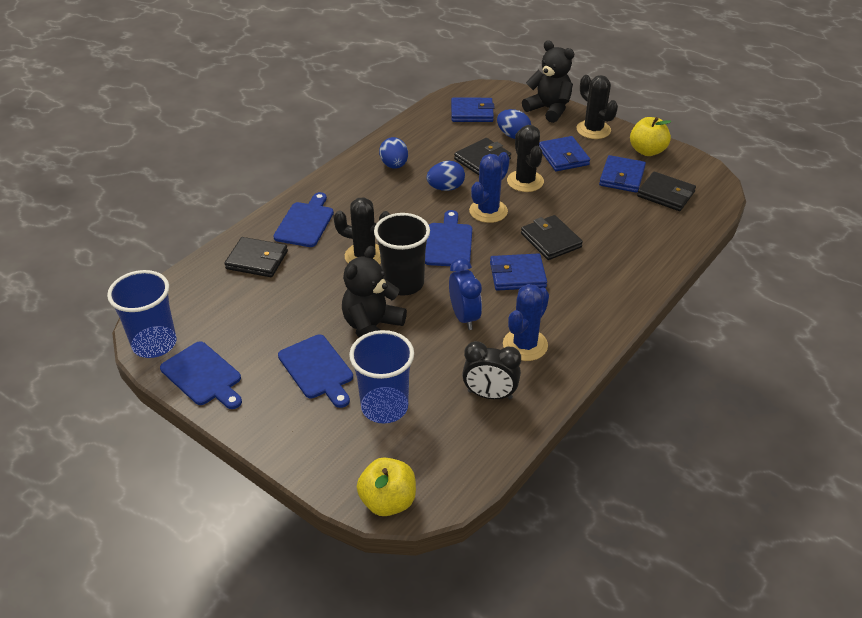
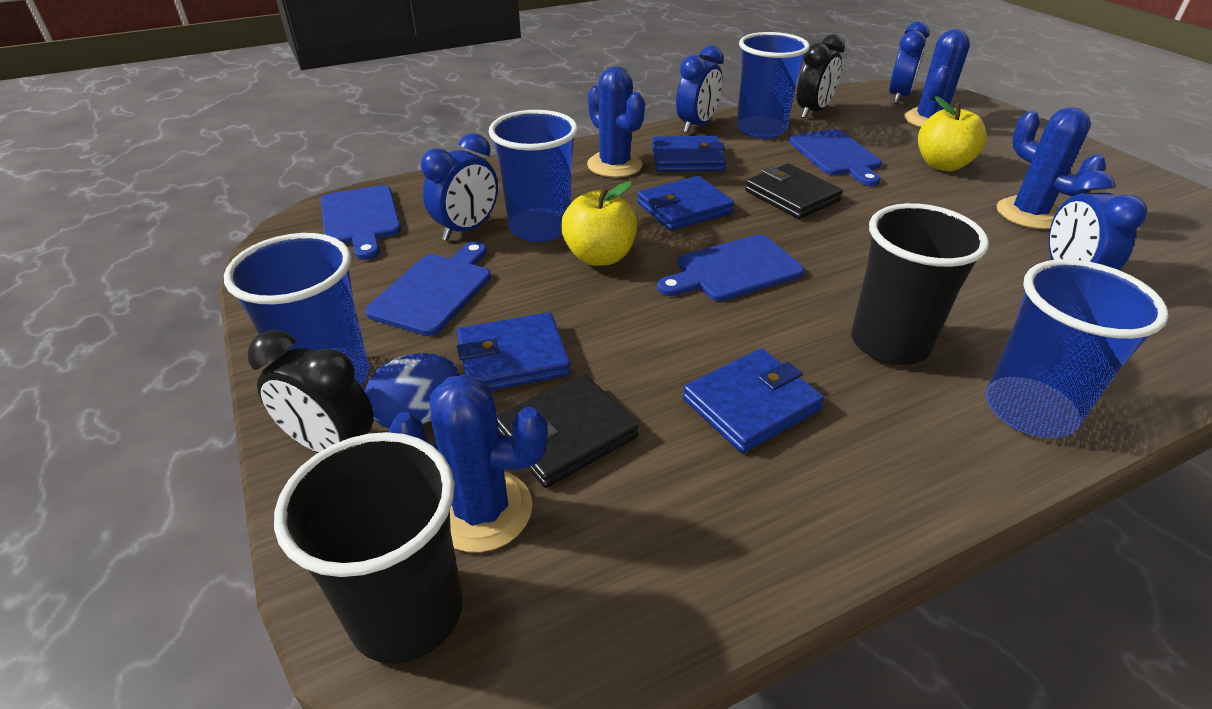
black cactus: [333,197,390,265] [507,125,544,192] [576,75,618,139] = 3 -> none = 0
black clock: [462,341,521,399] = 1 -> [248,330,374,453] [797,34,845,119] = 2
black cup: [374,213,430,296] = 1 -> [274,432,463,664] [851,203,989,365] = 2
black teddy bear: [342,246,407,338] [522,40,574,123] = 2 -> none = 0
black wallet: [224,237,288,277] [454,138,511,175] [521,215,583,260] [637,172,696,211] = 4 -> [497,374,639,488] [745,163,843,219] = 2
blue cactus: [469,152,510,223] [503,284,549,361] = 2 -> [389,374,548,552] [587,66,645,177] [904,29,970,127] [997,107,1106,229] = 4
blue clock: [449,258,482,330] = 1 -> [421,133,498,241] [676,45,724,133] [889,21,929,104] [1049,170,1147,270] = 4
blue cup: [107,270,177,358] [349,330,414,423] = 2 -> [224,233,369,386] [489,110,578,242] [737,32,810,139] [986,259,1169,438] = 4
blue egg: [379,137,408,169] [426,161,465,191] [497,109,531,139] = 3 -> [365,353,459,428] = 1

